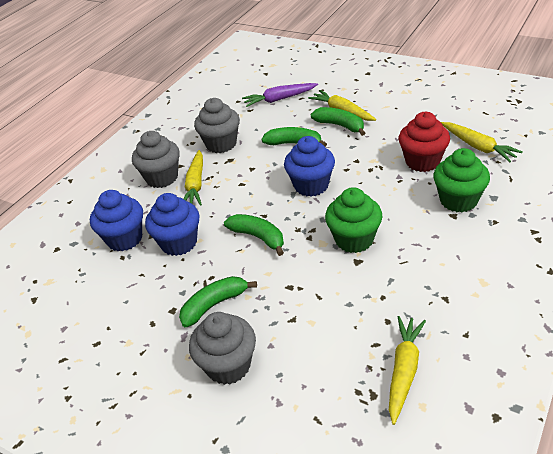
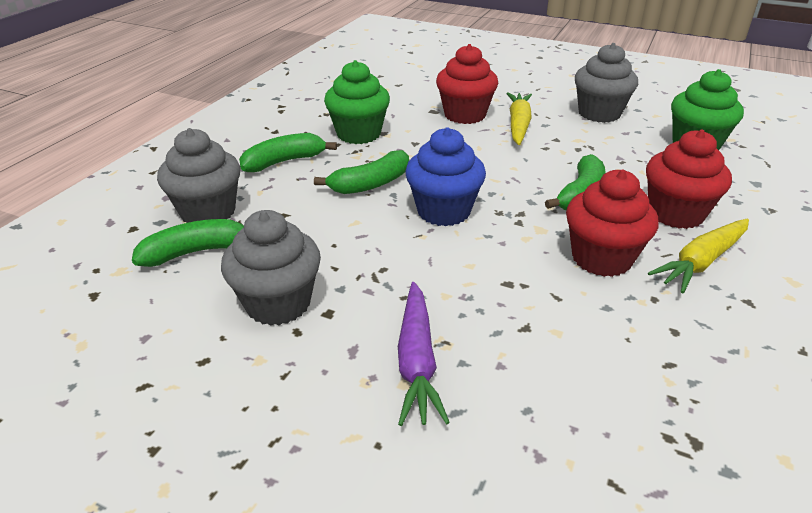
blue cupcake: [90,190,143,251] [145,193,200,256] [284,136,335,197] = 3 -> [405,127,486,226] = 1
red cupcake: [399,112,450,172] = 1 -> [436,44,498,124] [566,169,659,277] [646,129,732,229] = 3
yellow carrot: [183,150,203,206] [308,90,376,121] [389,316,426,425] [441,122,522,162] = 4 -> [506,92,532,145] [648,218,749,293] = 2

